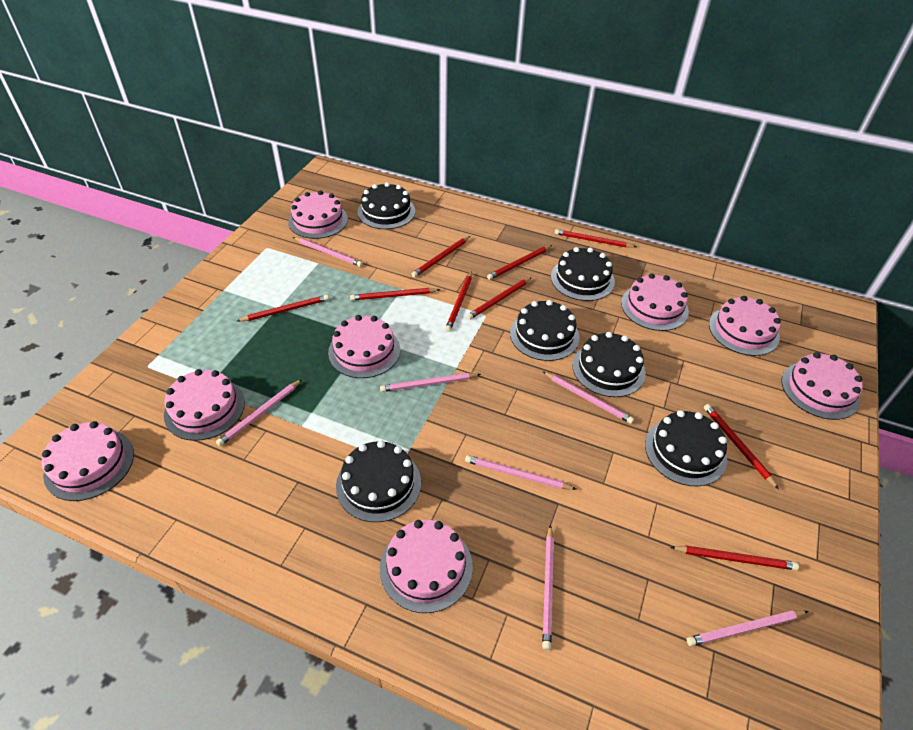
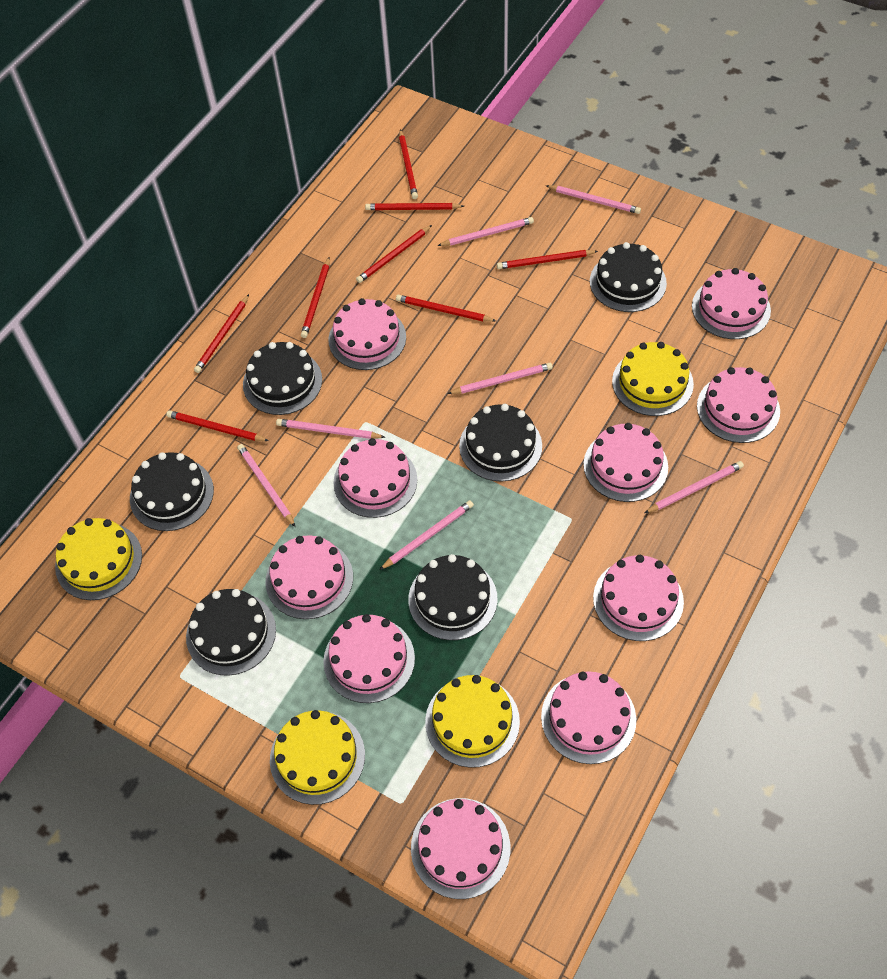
pink cake: [42,421,134,501] [164,369,245,441] [288,191,348,239] [328,315,400,378] [380,520,473,613] [621,273,689,331] [709,296,781,356] [781,352,863,420] = 8 -> [266,535,353,619] [323,614,415,703] [328,298,406,370] [333,438,417,518] [411,798,510,899] [541,671,636,764] [584,423,668,502] [593,555,684,641] [692,268,771,339] [697,367,780,443] = 10
red pencil: [237,295,329,321] [350,288,441,301] [412,236,470,277] [445,271,472,332] [467,277,532,320] [487,245,552,280] [555,229,636,248] [670,545,799,570] [704,404,779,489] = 9 -> [166,410,269,441] [194,294,249,373] [301,257,330,338] [356,225,432,283] [365,203,464,210] [396,295,496,322] [399,130,418,199] [497,250,598,269] = 8
yellow cake: none = 0 -> [55,518,142,600] [270,710,365,805] [425,675,520,768] [612,342,694,416] = 4

